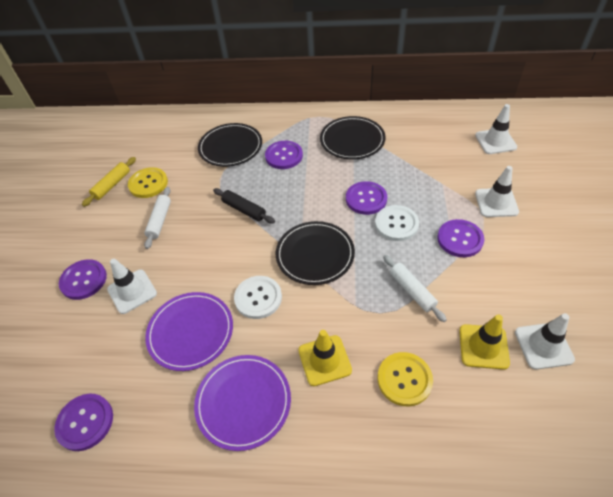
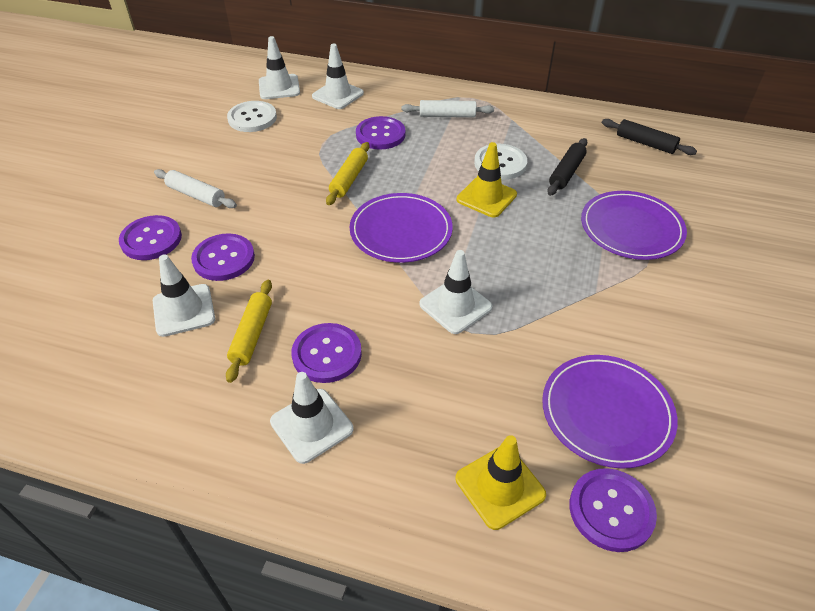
black plate: [198,123,262,167] [276,221,355,285] [320,116,385,160] = 3 -> none = 0
black rolling pin: [213,188,275,224] = 1 -> [547,138,587,196] [602,119,697,155] = 2
purple plate: [145,292,233,371] [194,355,291,451] = 2 -> [350,193,453,263] [542,355,678,469] [581,191,687,260] = 3
white traffic cone: [107,259,157,314] [475,104,517,154] [475,166,519,217] [515,313,575,370] = 4 -> [153,254,215,337] [259,36,300,99] [270,372,354,464] [312,44,364,109] [420,250,492,334] = 5
yellow button: [128,167,168,198] [378,352,433,406] = 2 -> none = 0
yellow rolling pin: [82,157,136,207] = 1 -> [226,280,272,383] [326,142,370,205] = 2

